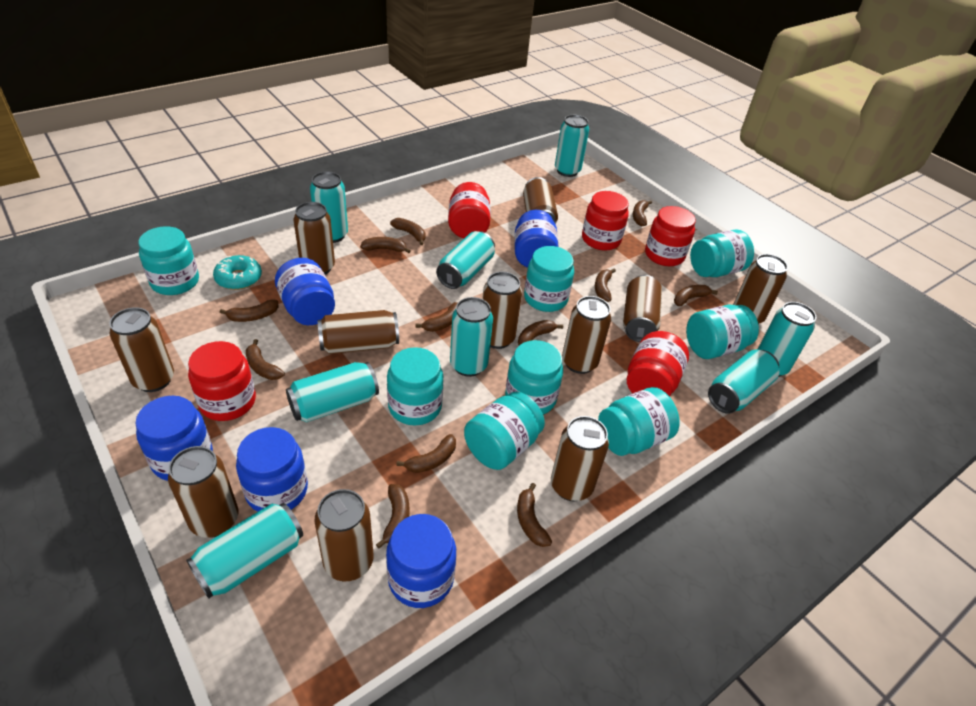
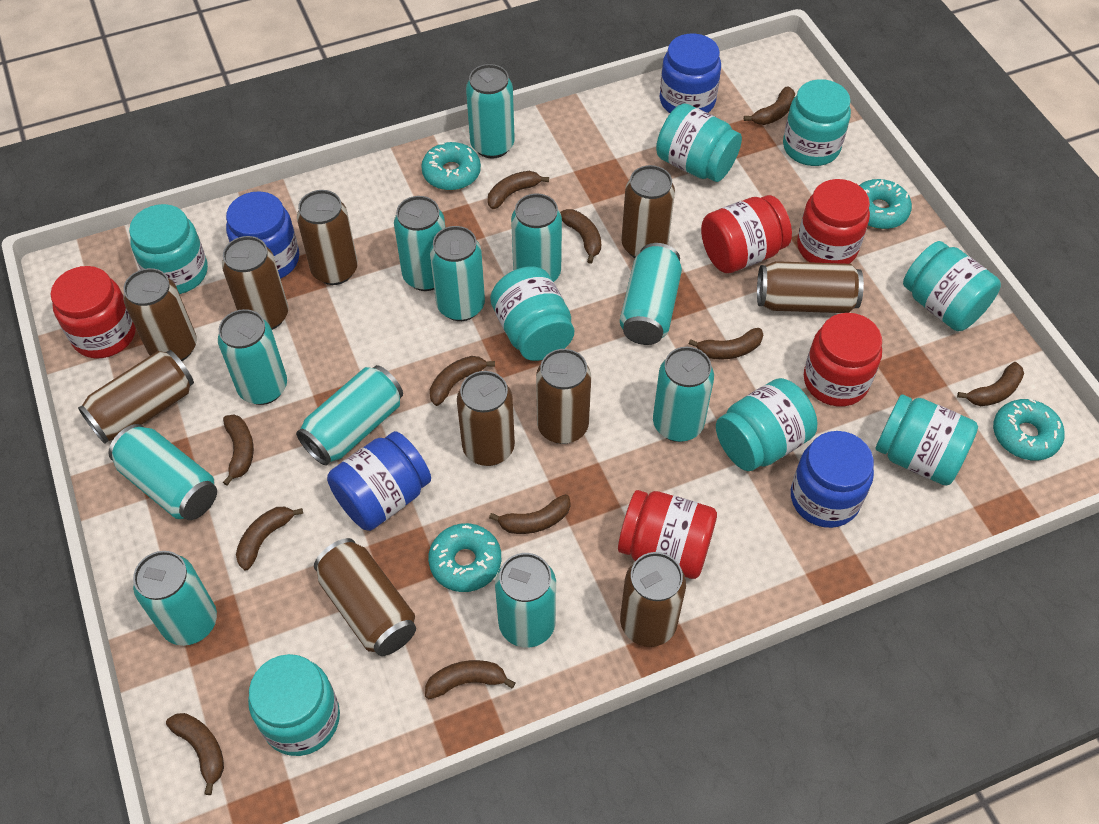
blue jar: [135,396,213,481] [236,427,308,512] [275,258,335,325] [386,514,456,608] [514,210,558,268] = 5 -> [226,191,299,279] [327,431,431,531] [660,33,721,113] [791,431,874,528] = 4
brown banana: [220,300,278,322] [246,339,285,380] [360,237,411,253] [376,484,409,548] [390,218,426,245] [396,434,456,473] [416,302,457,332] [517,483,552,547] [518,320,563,345] [595,269,616,302] [633,200,652,226] [674,285,718,306] = 12 -> [166,713,224,795] [223,415,254,485] [236,507,303,570] [425,660,515,699] [430,356,495,406] [488,171,549,209] [489,494,571,534] [560,209,601,264] [689,328,763,360] [744,86,795,125] [957,362,1024,406] = 11
brown can: [109,307,174,392] [168,446,238,538] [293,202,335,274] [314,489,373,581] [317,310,399,354] [482,272,522,349] [523,177,558,224] [551,416,609,501] [562,296,611,374] [623,275,662,342] [733,254,788,324] = 11 -> [78,350,194,444] [123,268,197,361] [222,236,288,330] [297,190,358,285] [314,538,416,656] [457,371,515,466] [536,349,591,444] [620,552,686,647] [621,165,675,258] [757,261,864,313] = 10
turquoise can: [186,503,303,598] [286,362,379,422] [310,171,348,243] [436,231,495,289] [450,297,493,377] [555,115,589,177] [708,350,779,414] [757,302,816,377] = 8 -> [108,424,217,520] [133,551,217,646] [218,309,287,405] [296,365,403,466] [394,196,445,291] [430,226,485,321] [466,64,515,159] [495,553,556,648] [511,193,562,282] [620,243,682,345] [653,347,714,442] = 11
turquoise donut: [213,255,262,290] = 1 -> [421,142,481,190] [428,523,501,592] [859,179,912,229] [993,399,1065,460] = 4

